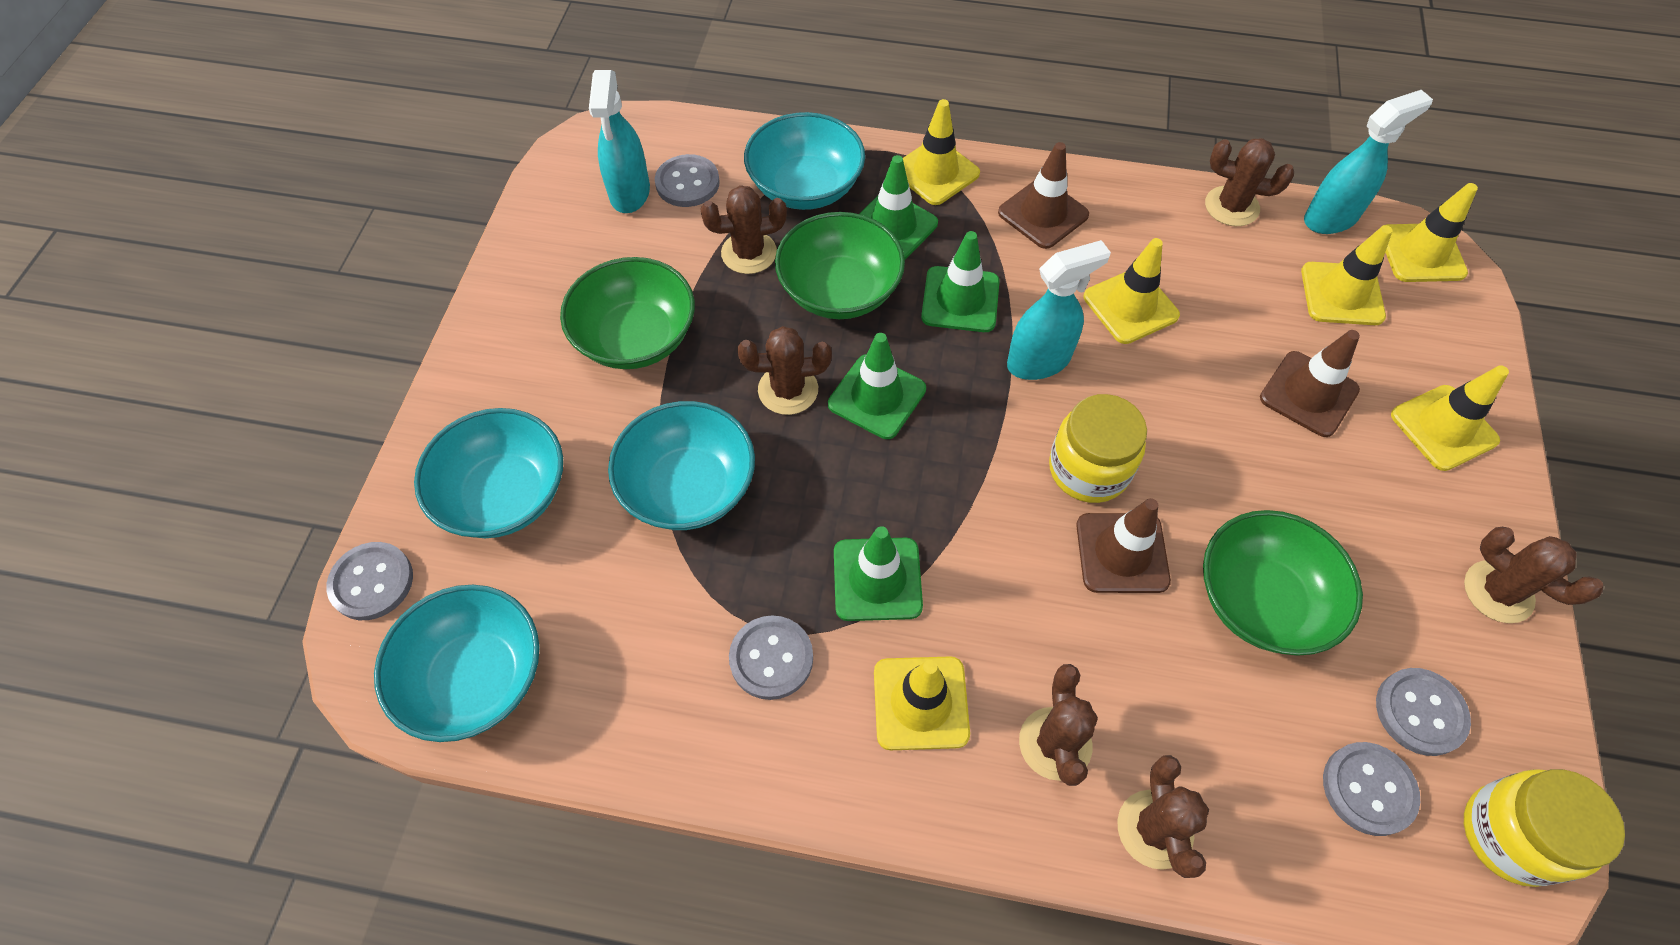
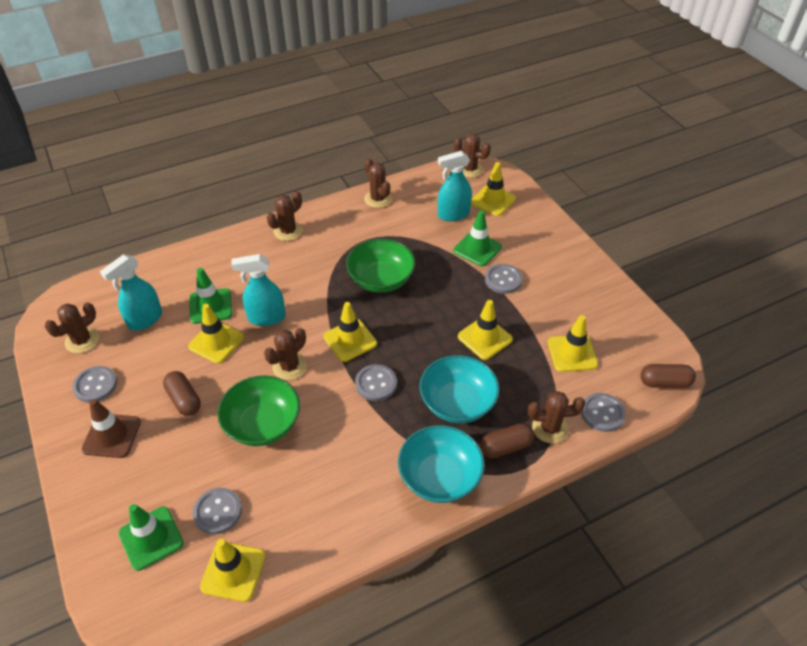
brown capsule: none = 0 -> [163,371,201,416] [480,423,534,459] [640,364,696,388] = 3
brown traffic cone: [998,142,1089,249] [1076,498,1171,593] [1260,330,1360,437] = 3 -> [82,399,141,458] = 1
green bowl: [560,257,695,369] [775,212,905,319] [1203,510,1363,656] = 3 -> [217,375,300,446] [346,239,415,293] = 2
green traffic cone: [828,333,926,439] [834,526,923,621] [859,155,938,259] [921,231,1000,332] = 4 -> [119,504,184,571] [190,268,232,324] [453,210,502,266] = 3
turquoise bowl: [374,585,540,742] [414,408,563,538] [608,401,755,530] [744,112,865,210] = 4 -> [398,425,485,503] [419,355,500,423] = 2
yellow jar: [1049,394,1147,503] [1464,769,1625,887] = 2 -> none = 0

